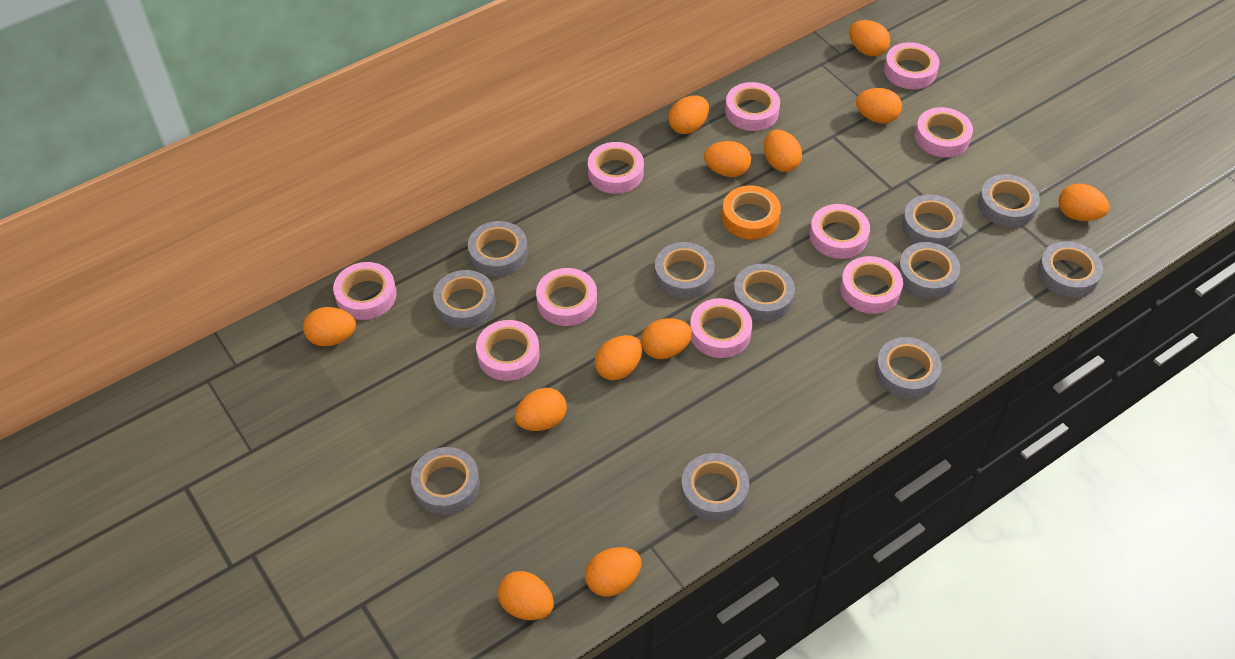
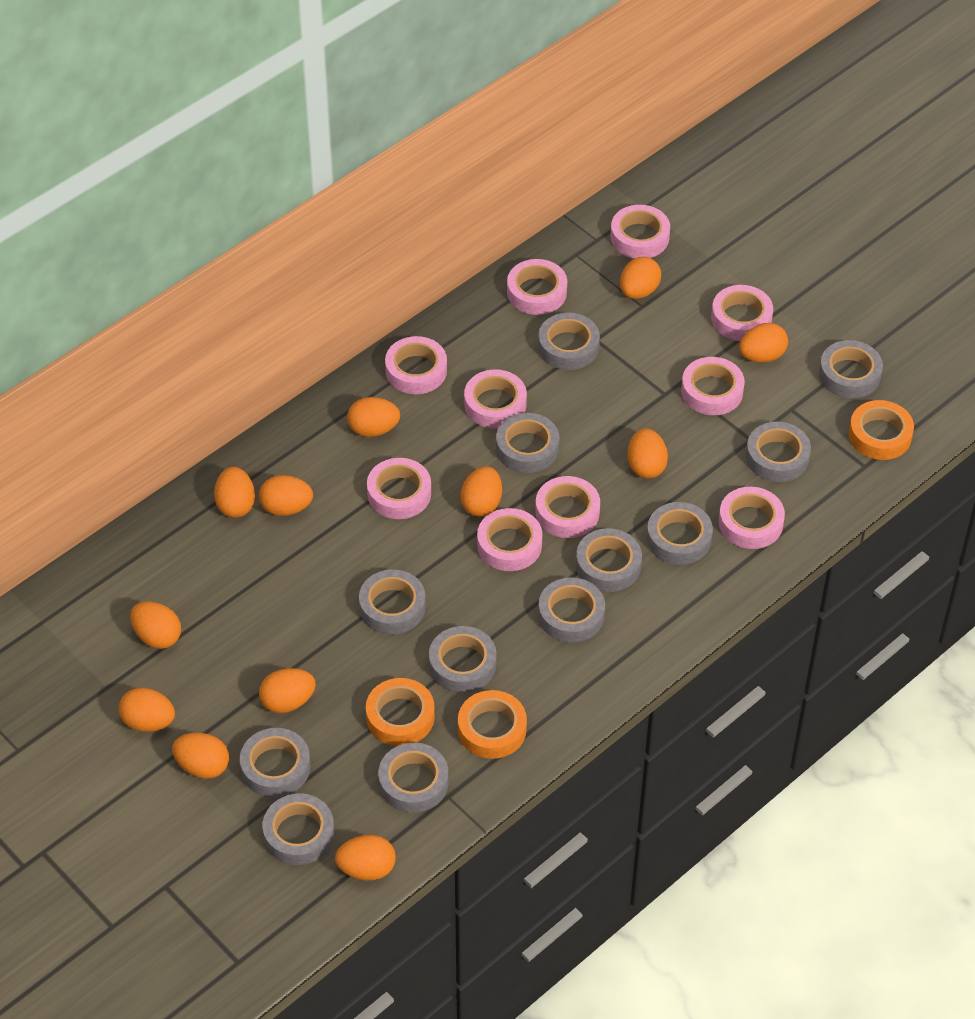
grey tape: [411,447,480,515] [433,270,495,328] [468,221,528,277] [655,242,715,299] [681,453,749,521] [733,264,795,322] [875,337,942,399] [898,242,960,299] [902,195,963,247] [978,174,1040,228] [1038,241,1103,298] = 11 -> [240,728,311,798] [262,793,334,865] [359,569,426,634] [378,743,449,813] [429,626,497,693] [496,413,559,473] [538,313,600,370] [538,577,605,643] [576,528,642,592] [647,502,713,565] [746,422,811,482] [819,340,883,398] = 12
orange tape: [722,185,781,240] = 1 -> [366,678,435,746] [458,690,527,759] [849,400,914,460] = 3

